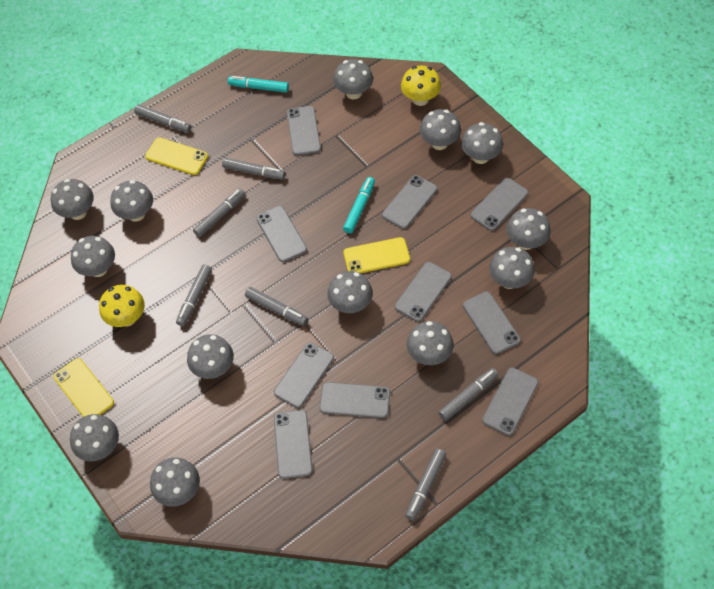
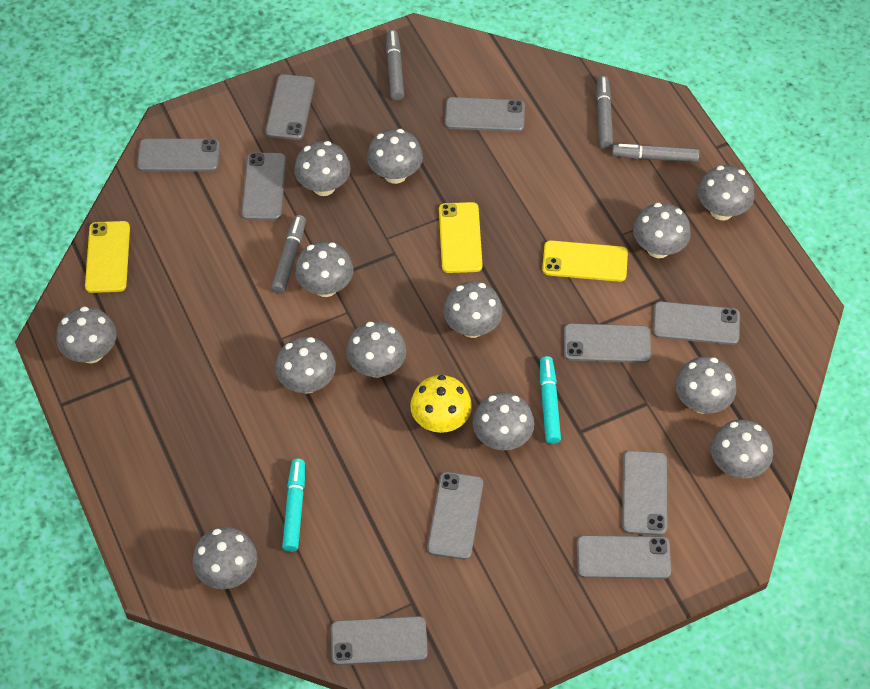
grey marker: [134,104,191,133] [176,264,212,326] [193,188,245,237] [222,158,285,180] [245,287,308,326] [405,448,446,520] [439,368,498,421] = 7 -> [271,215,306,294] [386,30,404,101] [596,76,613,149] [612,144,699,162] = 4
yellow mushroom: [99,285,145,327] [401,66,441,106] = 2 -> [410,375,472,433] = 1

